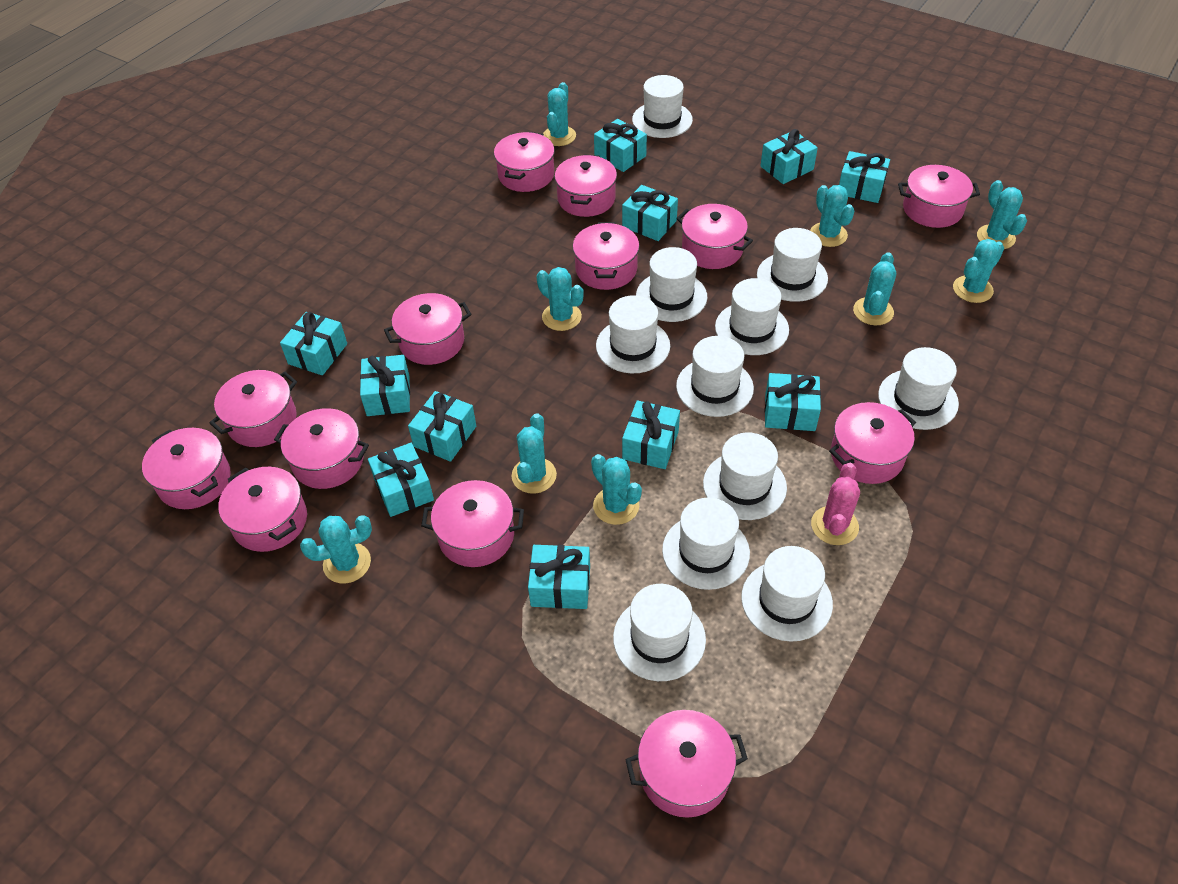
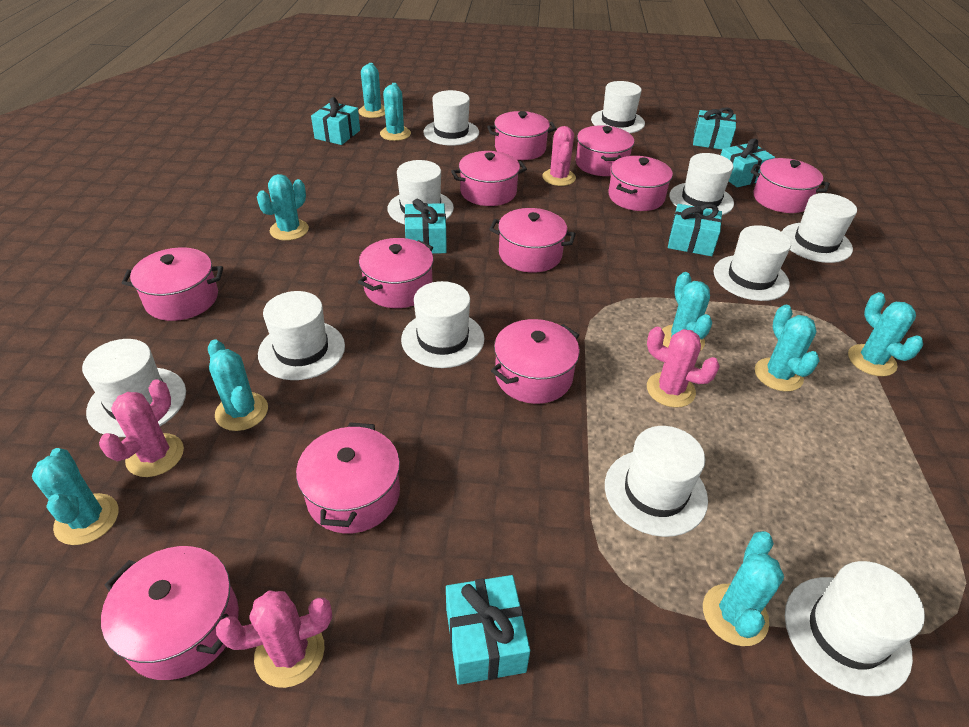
pink cactus: [811,463,860,545] = 1 -> [99,379,184,477] [216,590,332,688] [542,126,576,186] [647,327,720,408] = 4
pink pot: [142,428,231,509] [209,370,297,447] [218,467,307,552] [274,408,369,489] [384,293,471,365] [421,480,524,567] [494,132,555,192] [555,154,617,217] [573,222,639,290] [625,710,748,818] [676,204,753,269] [829,402,916,484] [898,165,980,228] = 13 -> [101,546,239,680] [122,247,223,321] [296,422,400,533] [358,238,434,308] [451,151,527,206] [487,111,556,160] [489,208,576,273] [491,319,580,404] [576,125,634,176] [609,156,673,211] [750,158,830,213] = 11
turquoise gift: [280,312,347,375] [360,355,410,416] [368,443,434,517] [408,391,476,462] [528,545,590,609] [594,119,647,172] [622,185,678,241] [622,400,680,469] [760,129,818,184] [765,373,821,431] [839,151,890,203] = 11 -> [311,97,360,145] [404,199,447,254] [446,575,530,685] [668,204,722,256] [693,107,736,149] [721,139,775,187] = 6

